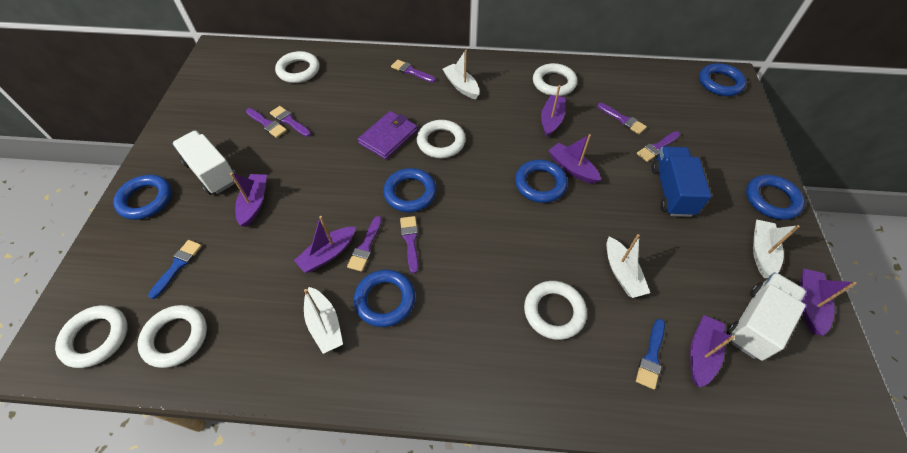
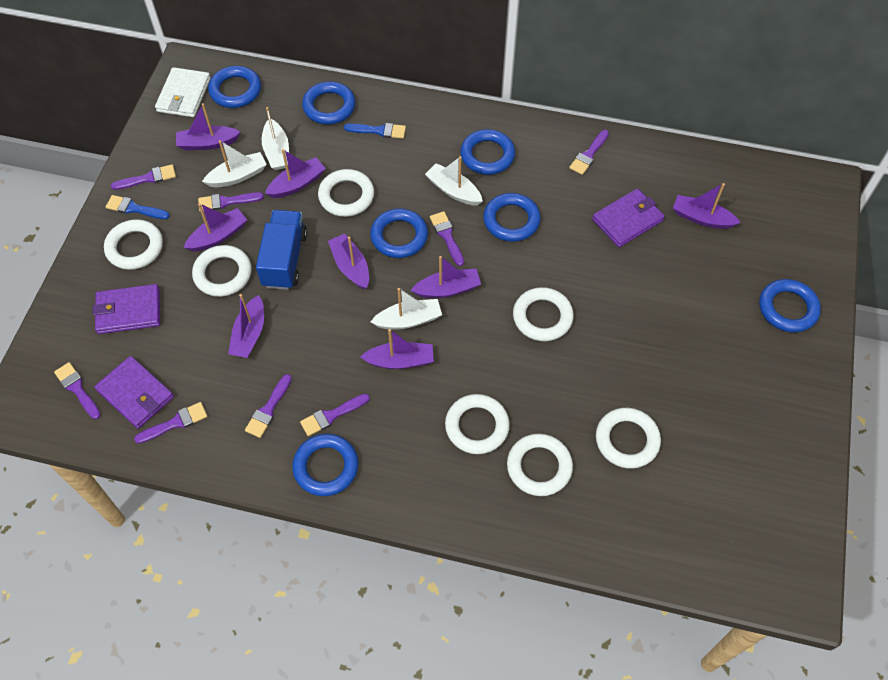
blue ring: [113,175,172,220] [354,270,415,327] [383,168,437,212] [515,160,568,203] [699,63,746,96] [746,175,805,220] = 6 -> [208,66,261,108] [292,434,358,496] [302,81,356,125] [370,208,428,258] [460,129,515,175] [483,193,541,242] [759,279,821,332] = 7
purple boat: [230,173,267,227] [294,216,356,273] [541,85,565,137] [548,134,601,184] [690,315,735,388] [800,268,857,336] = 6 -> [176,103,240,150] [184,203,247,252] [228,294,264,358] [265,149,326,198] [328,233,369,290] [360,329,434,369] [411,256,481,298] [673,183,741,229] = 8
purple brush: [246,108,287,138] [270,106,311,137] [347,216,382,272] [391,60,436,83] [400,216,418,274] [597,103,647,134] [637,131,680,162] = 7 -> [54,362,101,419] [111,164,176,190] [134,402,207,444] [198,192,264,212] [245,374,292,438] [300,394,370,436] [430,211,464,266] [569,130,609,175] = 8
purple wallet: [358,111,417,159] = 1 -> [93,284,160,334] [95,356,174,429] [592,188,665,247] = 3
white ring: [55,305,127,368] [137,305,207,368] [275,51,319,83] [417,120,466,158] [524,281,587,340] [533,63,577,96] = 6 -> [104,219,163,270] [192,245,252,297] [318,169,374,217] [445,394,510,454] [507,434,573,496] [513,287,574,341] [596,408,661,469] = 7
white truck: [172,130,237,195] [726,272,806,361] = 2 -> none = 0
white wallet: none = 0 -> [155,67,211,117] = 1

